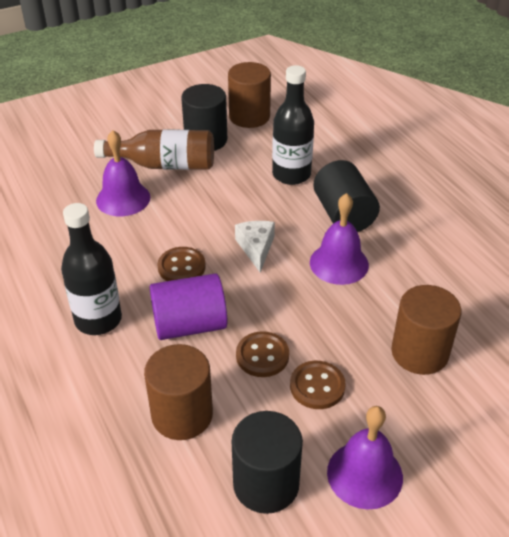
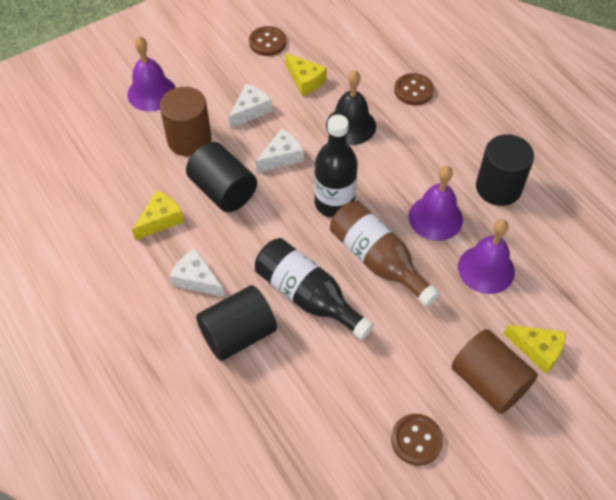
black bell: none = 0 -> [326,70,376,145] = 1
brown cylinder: [144,344,213,440] [228,62,271,128] [391,285,462,375] = 3 -> [160,87,212,156] [451,329,538,414] = 2
purple cylinder: [150,273,227,340] = 1 -> none = 0
white cheese: [235,221,275,273] = 1 -> [170,249,224,297] [229,84,272,129] [256,129,304,173] = 3
yellow cheese: none = 0 -> [132,190,184,240] [285,53,327,96] [504,325,566,374] = 3

